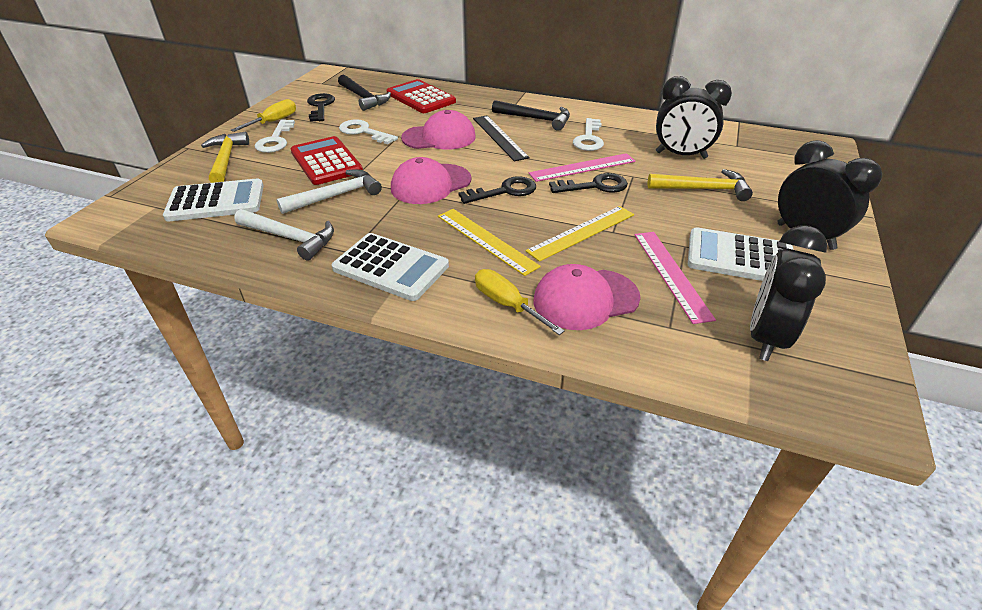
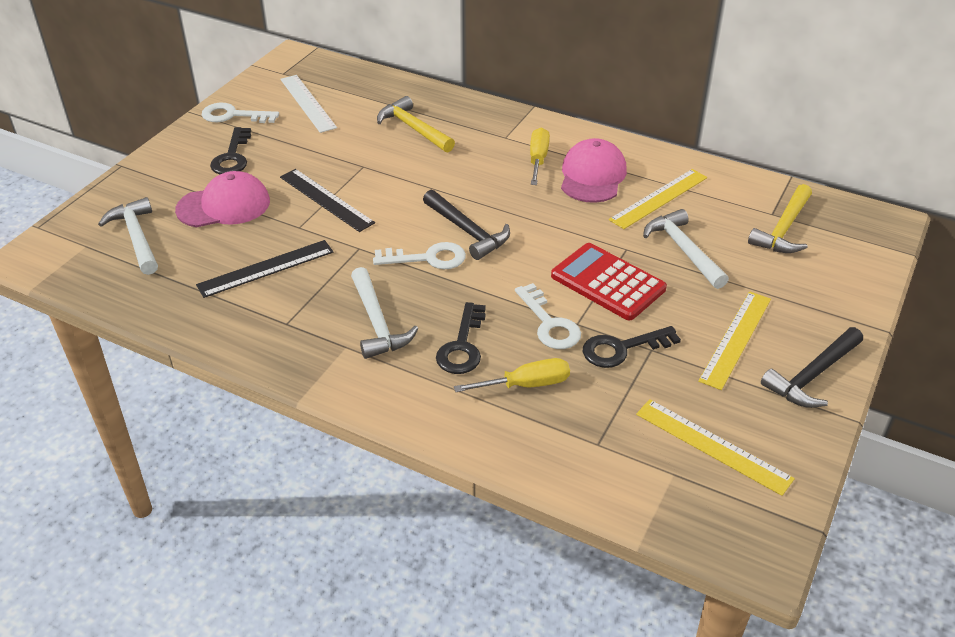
black clock: [656,76,732,159] [750,225,827,361] [777,140,882,250] = 3 -> none = 0
black ruler: [473,115,530,161] = 1 -> [196,240,334,298] [280,169,375,232] = 2
pink cap: [391,157,472,204] [401,110,476,150] [534,264,640,330] = 3 -> [175,171,270,227] [561,138,627,203] = 2
pink ruler: [529,153,636,182] [634,232,716,324] = 2 -> none = 0
red calculator: [290,136,363,185] [386,79,456,113] = 2 -> [551,243,667,320] = 1
white calculator: [163,178,264,221] [332,233,449,301] [688,227,793,281] = 3 -> none = 0
white hammer: [234,209,334,261] [276,169,382,214] = 2 -> [98,197,158,275] [351,267,418,359] [643,209,729,289] = 3
white ruler: none = 0 -> [280,75,337,133] = 1
yellow ruler: [438,209,541,276] [526,206,634,262] = 2 -> [609,169,707,229] [636,399,795,496] [698,291,771,390] = 3

